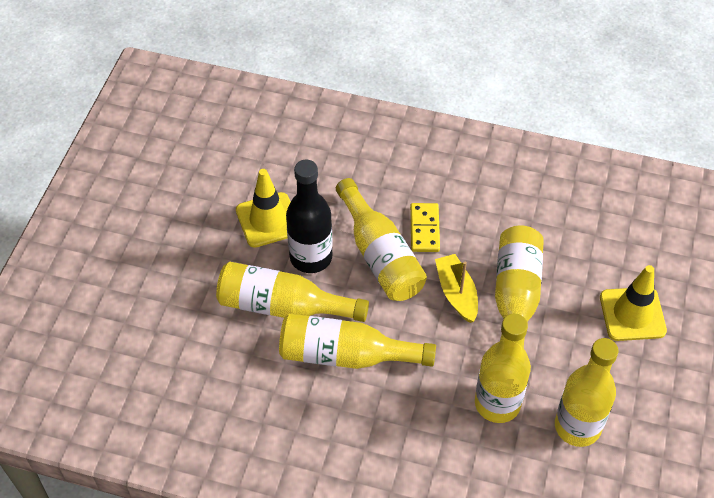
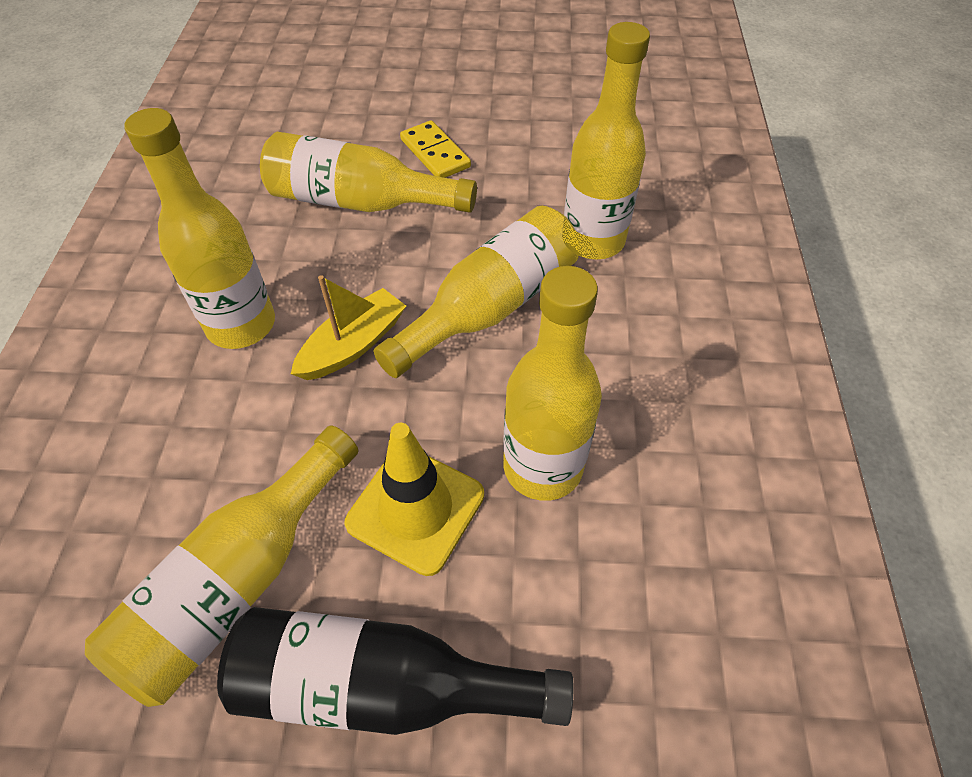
yellow traffic cone: [236,169,290,248] [600,265,667,341] = 2 -> [345,423,484,576] = 1

